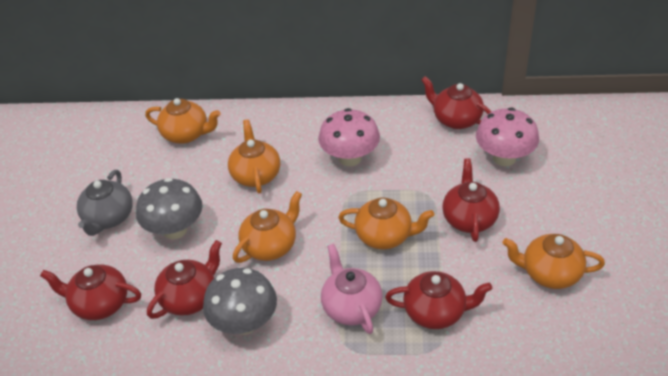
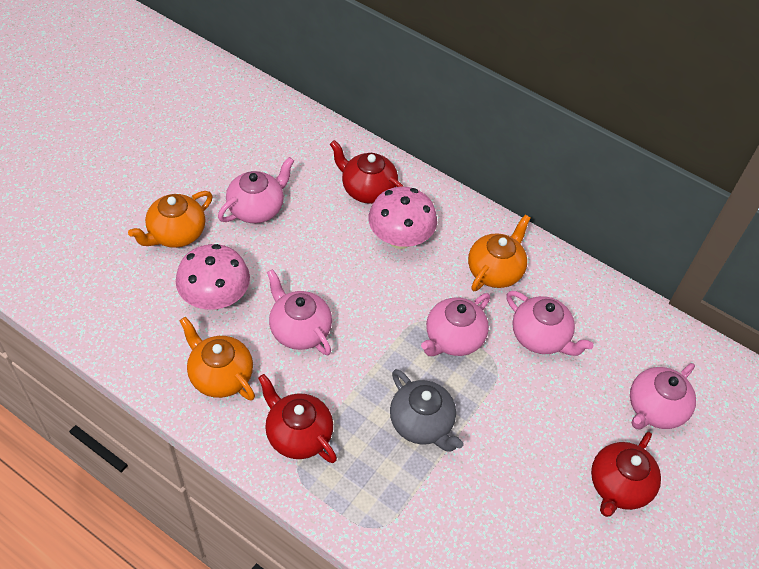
grey mushroom: [136,178,203,239] [203,268,277,335] = 2 -> none = 0
orange teapot: [145,98,221,144] [228,119,280,193] [233,191,302,263] [338,198,434,249] [503,234,605,289] = 5 -> [128,191,213,248] [180,317,255,401] [468,215,530,291] = 3
pink teapot: [321,244,383,334] = 1 -> [218,157,294,223] [267,269,332,355] [421,293,490,356] [506,291,593,356] [630,363,696,429] = 5
red teapot: [40,264,141,320] [147,240,222,319] [385,271,492,329] [421,76,491,129] [443,158,500,242] = 5 -> [258,374,337,463] [330,140,404,204] [591,432,661,517] = 3

